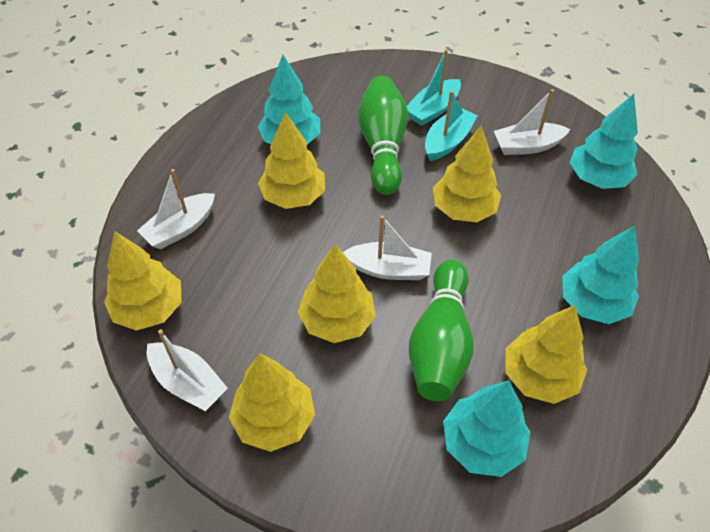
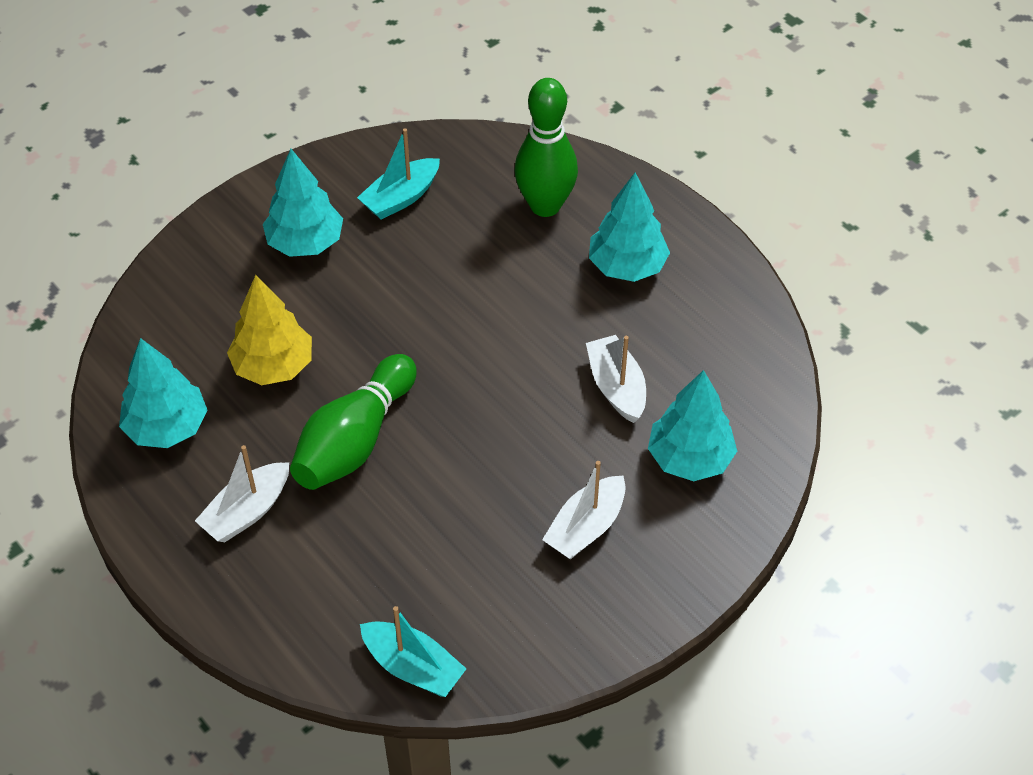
white boat: [137,169,215,249] [147,329,228,411] [343,215,432,280] [494,89,570,155] = 4 -> [195,445,289,542] [542,461,626,560] [586,335,646,423] = 3
yellow tree: [104,231,181,331] [229,354,315,452] [258,112,325,209] [298,244,376,343] [433,126,501,222] [506,305,587,404] = 6 -> [227,275,312,385] = 1

